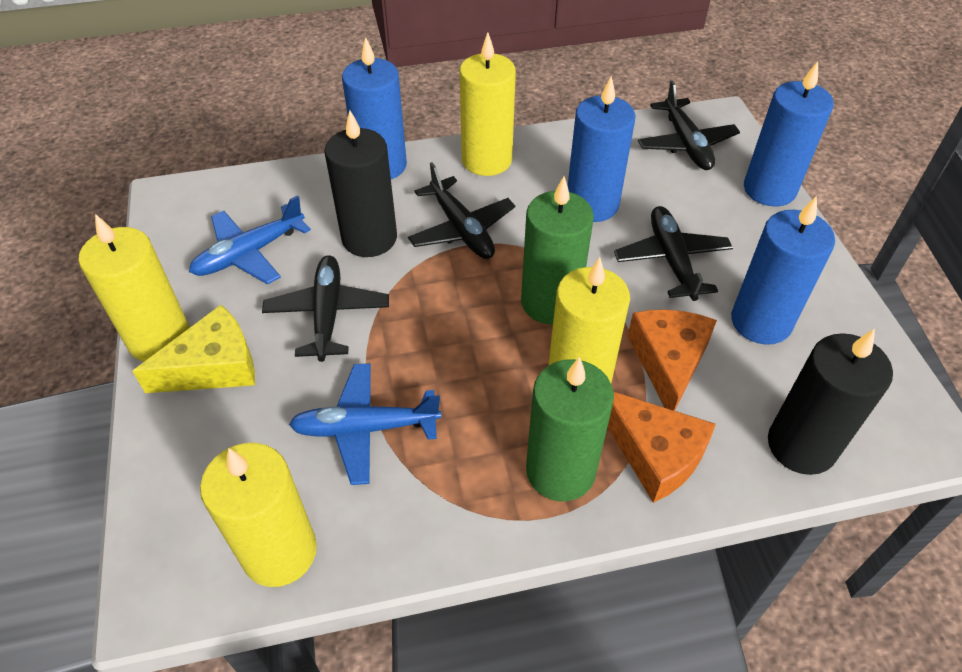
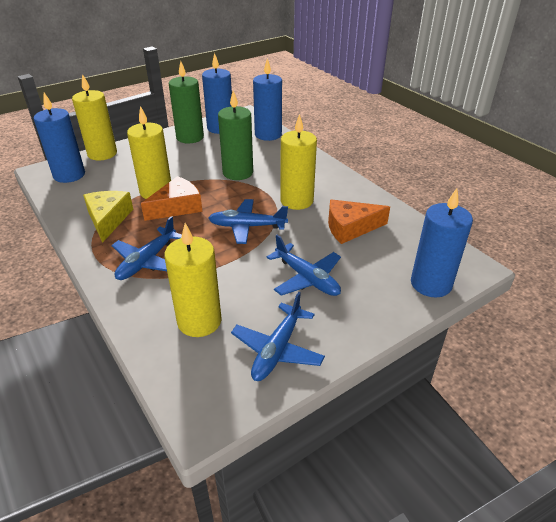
black candle: [324,110,397,257] [768,328,893,475] = 2 -> none = 0
black plane: [262,255,389,362] [408,162,515,259] [614,206,733,301] [638,80,740,170] = 4 -> none = 0
blue plane: [189,195,311,284] [289,363,441,485] = 2 -> [112,216,182,280] [208,199,288,244] [231,292,325,381] [267,235,341,296] = 4

